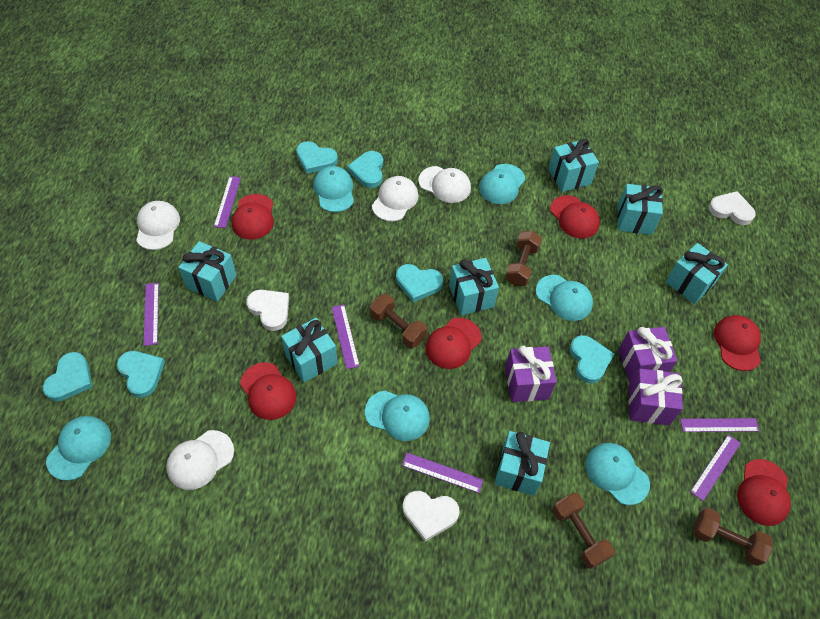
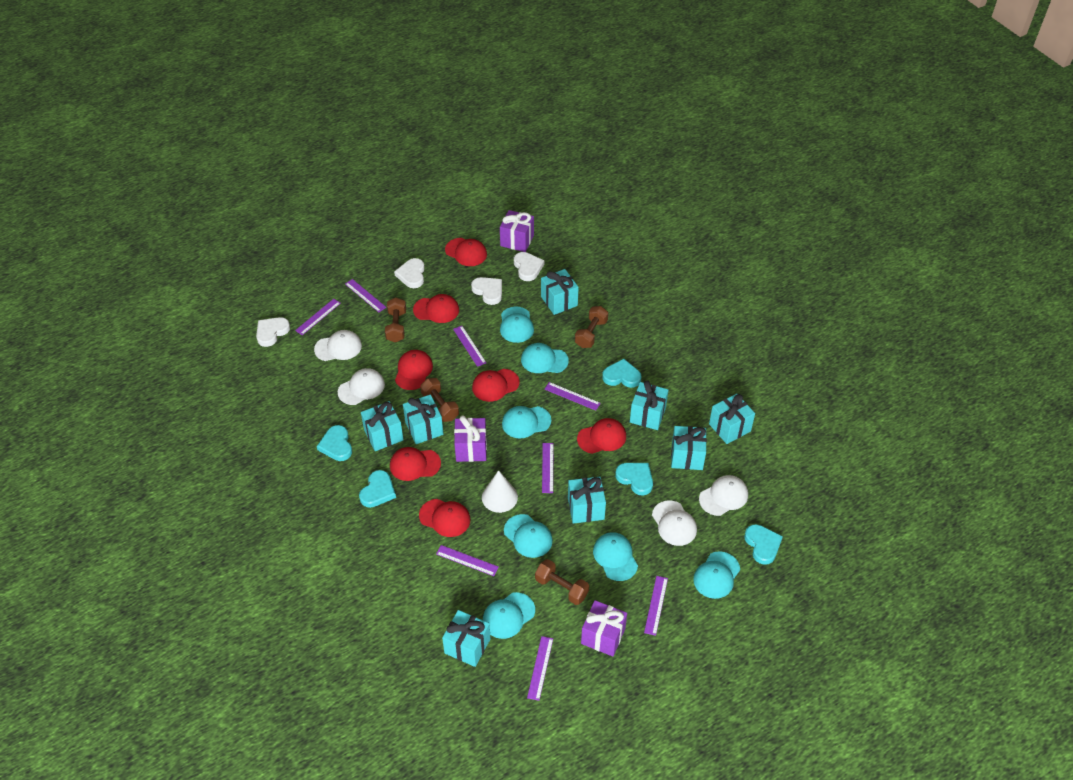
purple ruler: [144,283,159,346] [214,176,241,228] [332,304,360,369] [402,453,483,493] [680,418,759,432] [690,435,741,501] = 6 -> [295,299,341,335] [345,279,386,312] [436,545,499,576] [453,326,486,367] [527,636,553,701] [542,443,553,493] [544,382,601,411] [644,576,668,636] = 8
red cap: [232,194,274,240] [240,362,296,420] [425,318,482,369] [550,195,600,239] [714,315,761,371] [737,459,791,526] = 6 -> [390,447,441,481] [395,350,433,390] [413,294,459,323] [419,499,470,537] [445,238,487,266] [472,369,520,402] [577,418,626,454] = 7
turquoise cap: [46,416,111,481] [313,166,354,212] [365,390,430,441] [479,164,525,204] [536,275,593,321] [585,443,650,505] = 6 -> [483,592,535,639] [500,307,534,343] [502,406,551,439] [504,514,553,558] [521,343,569,373] [593,532,638,581] [693,551,740,599] = 7
turquoise gift: [178,241,237,302] [281,318,338,383] [449,258,499,315] [495,431,550,496] [548,139,599,192] [617,184,663,235] [666,243,728,304] = 7 -> [361,401,404,451] [403,395,443,444] [442,610,491,667] [541,269,579,315] [568,477,606,524] [630,380,669,430] [671,426,707,470] [709,394,755,444] = 8
turquoise heart: [43,352,93,402] [117,351,165,398] [296,141,338,174] [347,151,383,188] [396,264,443,302] [570,335,614,383] = 6 -> [317,425,352,461] [359,470,396,508] [602,359,642,388] [615,463,653,495] [744,524,783,565] = 5
white cone: none = 0 -> [482,470,518,513] = 1
white heart: [246,290,289,331] [403,491,460,542] [709,191,756,225] = 3 -> [256,317,290,347] [394,258,425,288] [471,277,502,305] [514,252,545,281] = 4

